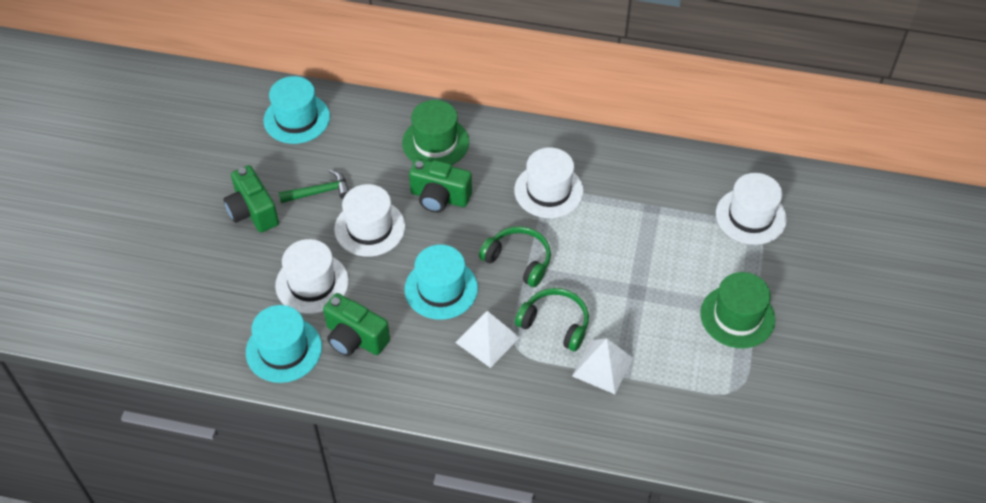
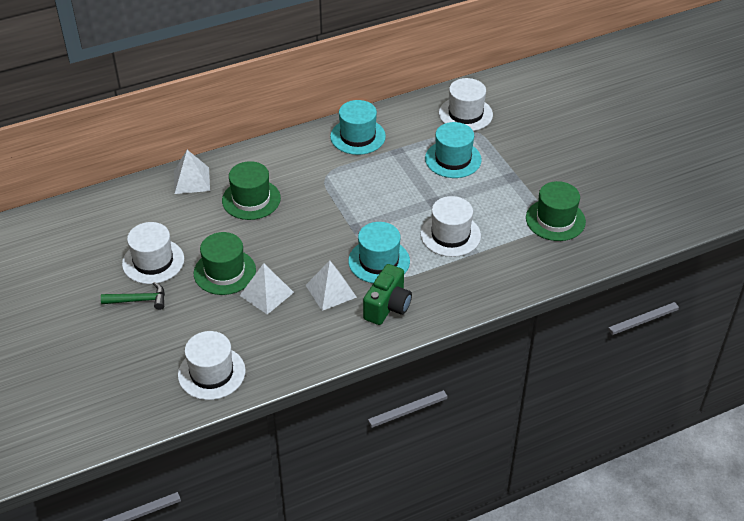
green camera: [223,165,279,232] [323,293,390,356] [409,158,472,213] = 3 -> [363,264,412,325] = 1
green hat: [402,100,469,165] [700,272,776,348] = 2 -> [194,232,256,295] [222,161,281,220] [526,181,586,241] = 3
green headphones: [479,226,551,287] [515,288,589,351] = 2 -> none = 0
white pyramid: [455,311,520,368] [572,338,633,394] = 2 -> [174,150,210,194] [240,263,294,315] [306,261,357,311] = 3

